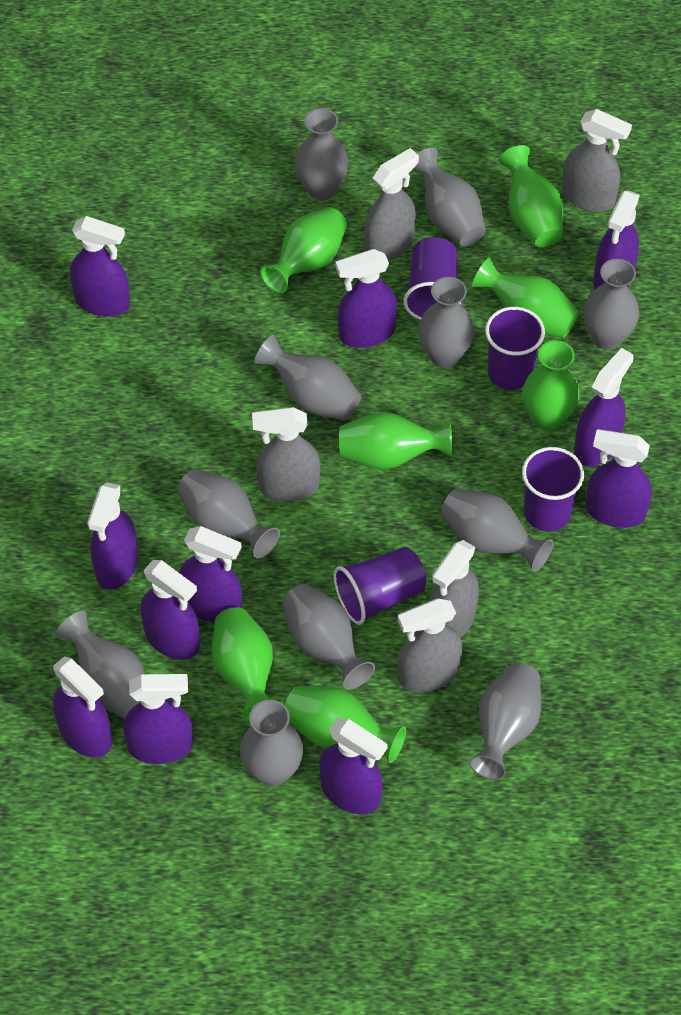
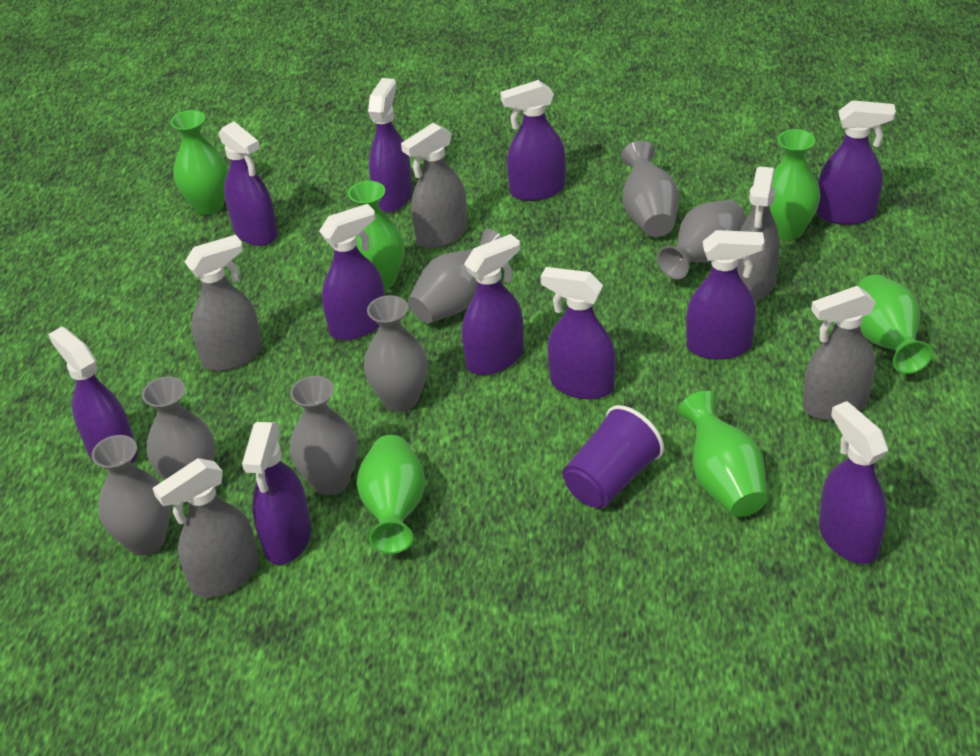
green vase: [212,607,273,722] [260,207,347,293] [285,686,406,763] [339,412,452,470] [472,257,579,338] [499,145,563,247] [522,340,580,431] = 7 -> [170,110,228,215] [348,181,404,290] [356,435,426,554] [678,391,767,517] [770,129,820,240] [857,274,933,374] = 6
grey vase: [56,611,146,719] [177,469,280,559] [240,700,303,786] [254,335,361,421] [282,584,375,690] [295,108,348,200] [412,148,486,246] [418,277,475,368] [441,488,553,572] [469,663,541,780] [583,259,640,350] = 11 -> [92,435,170,555] [142,377,215,480] [290,376,358,495] [364,295,428,412] [408,229,502,324] [621,141,679,237] [657,200,745,279] = 7
purple cup: [334,547,426,625] [403,237,461,320] [485,307,545,390] [522,447,584,532] = 4 -> [563,405,664,508] = 1

